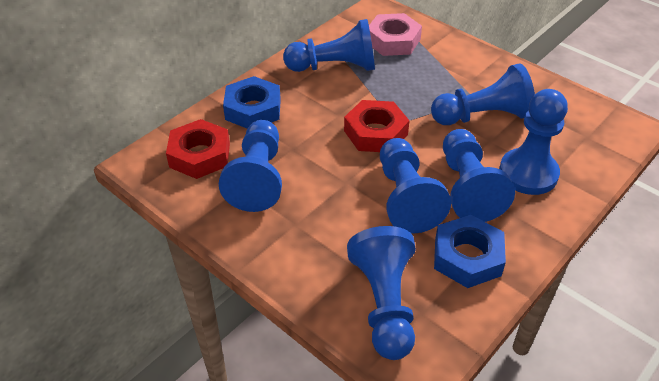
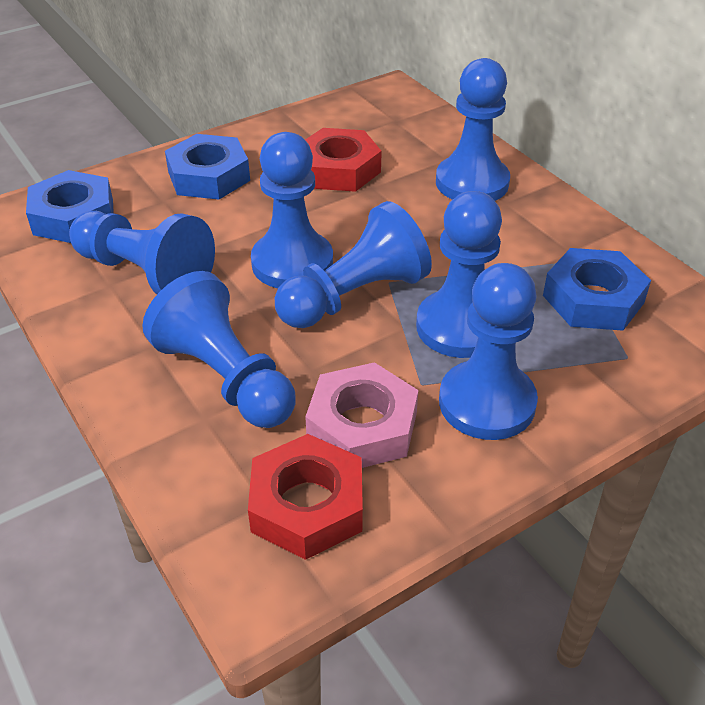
blue nut: [223,76,281,129] [434,215,506,288] = 2 -> [26,170,114,243] [165,134,250,200] [543,248,651,331] = 3

